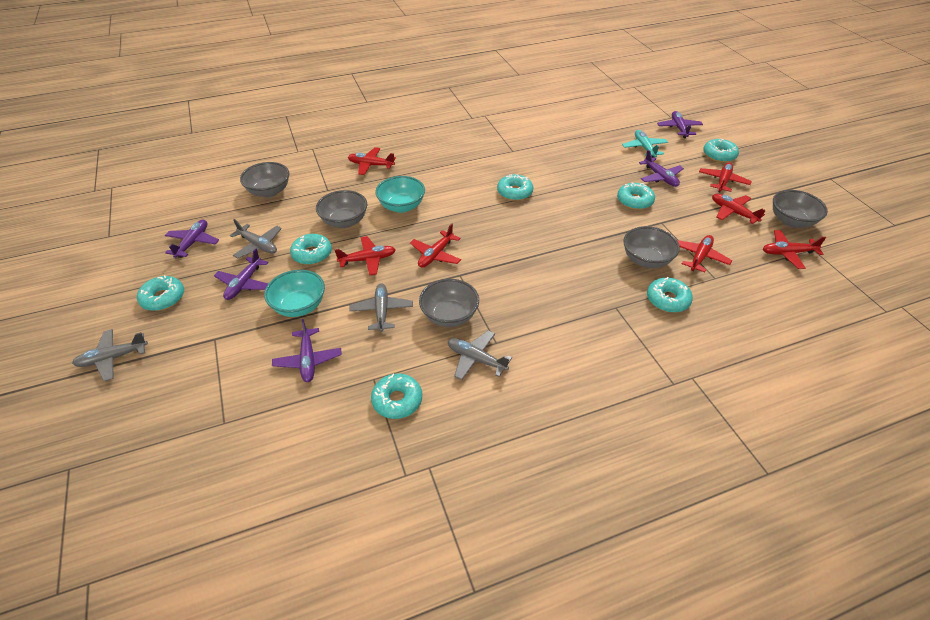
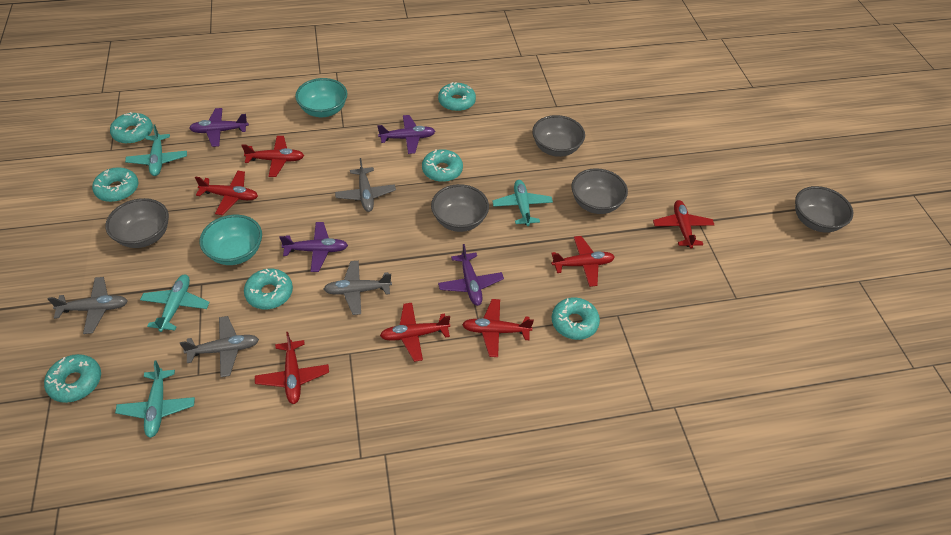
purple plane: [165,219,219,258] [214,248,269,300] [272,319,342,382] [639,150,684,187] [657,111,703,138] = 5 -> [189,108,249,147] [279,222,348,272] [377,115,435,154] [438,244,504,306] = 4
turquoise plane: [622,130,668,158] = 1 -> [115,361,195,438] [125,124,187,176] [140,275,210,332] [492,180,553,226] = 4

